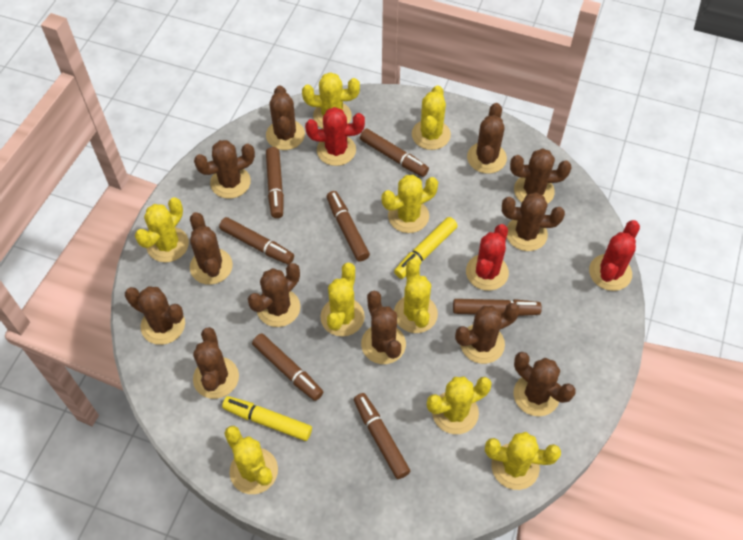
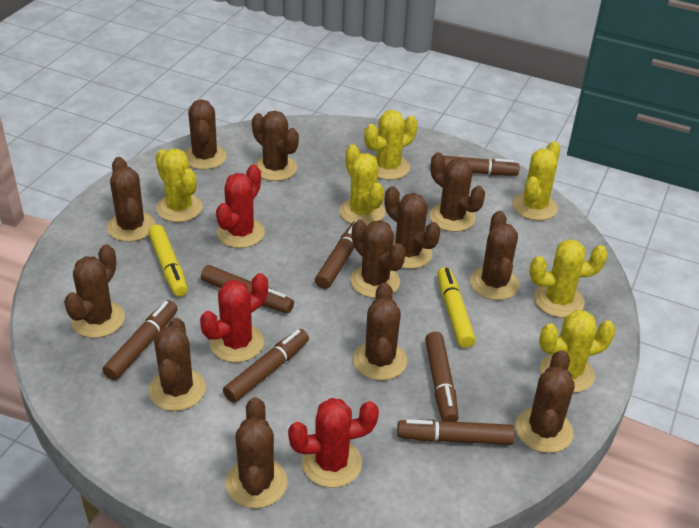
yellow cactus: [135,197,189,262] [225,426,278,494] [302,72,360,129] [320,263,365,336] [382,175,438,233] [394,259,438,333] [412,85,451,150] [427,377,492,434] [485,432,561,490] = 9 -> [155,149,203,222] [339,144,385,226] [364,110,418,180] [512,141,560,221] [529,239,608,318] [539,310,616,393] = 6

